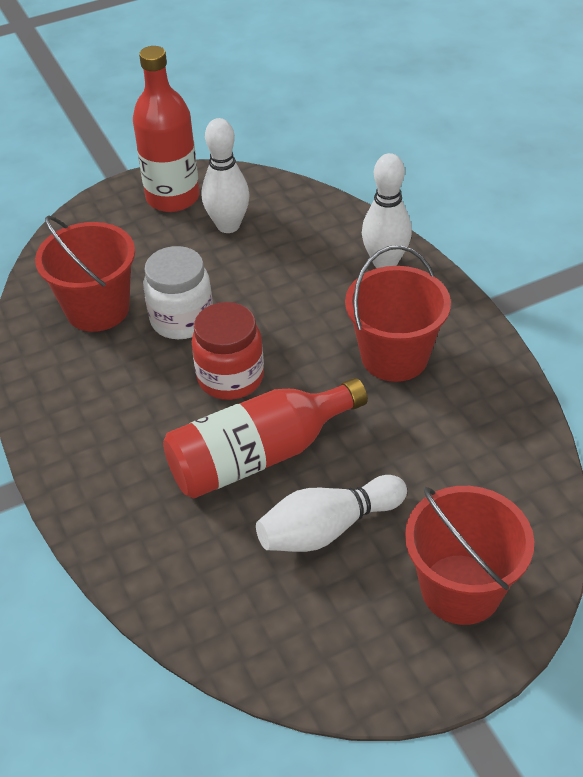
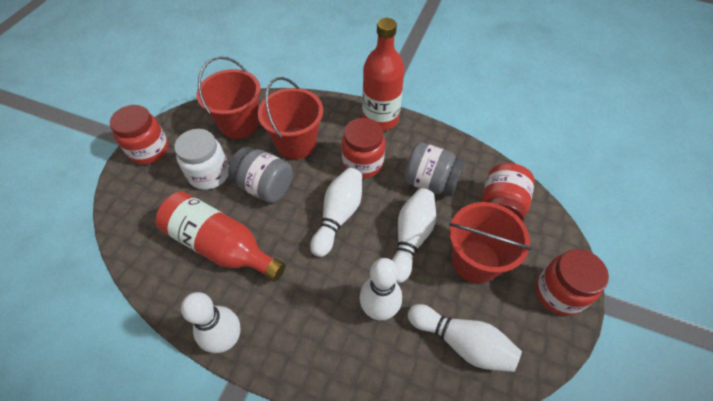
grey jar: none = 0 -> [228,147,293,203] [404,142,465,196] = 2
red jar: [192,302,264,400] = 1 -> [110,105,169,164] [342,118,385,178] [482,163,535,222] [536,249,609,316] = 4
white bowling pin: [202,118,250,233] [256,475,407,552] [362,153,412,268] = 3 -> [181,292,241,353] [310,168,362,257] [359,258,402,320] [392,188,436,283] [408,304,522,372] = 5

